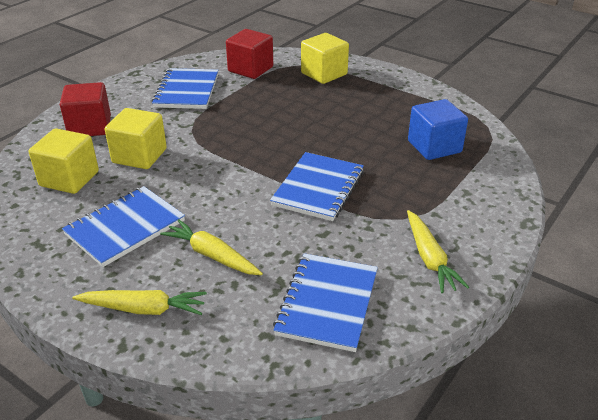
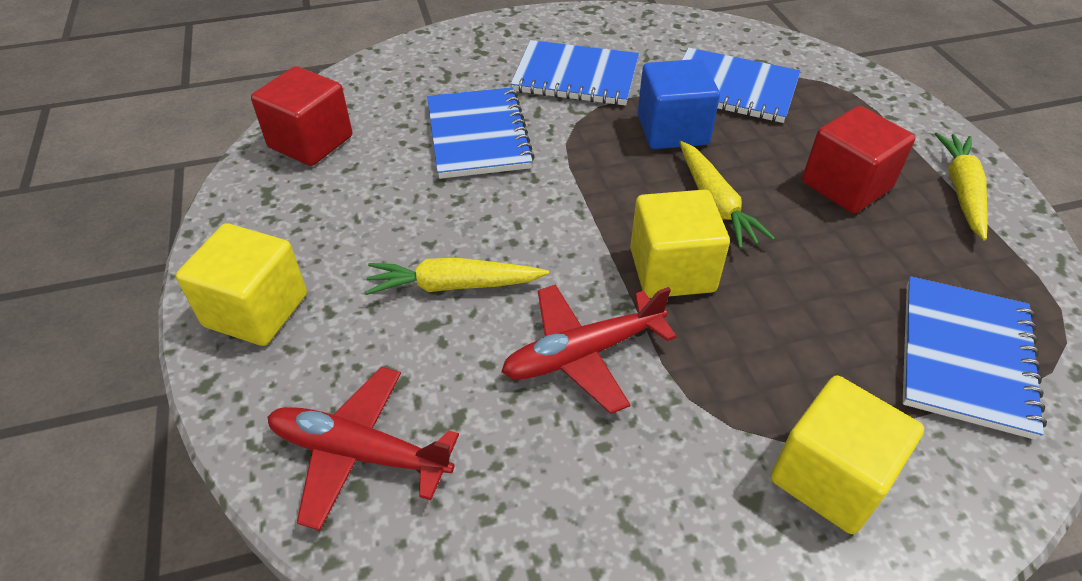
red plane: none = 0 -> [267,367,459,531] [501,284,677,414] = 2

